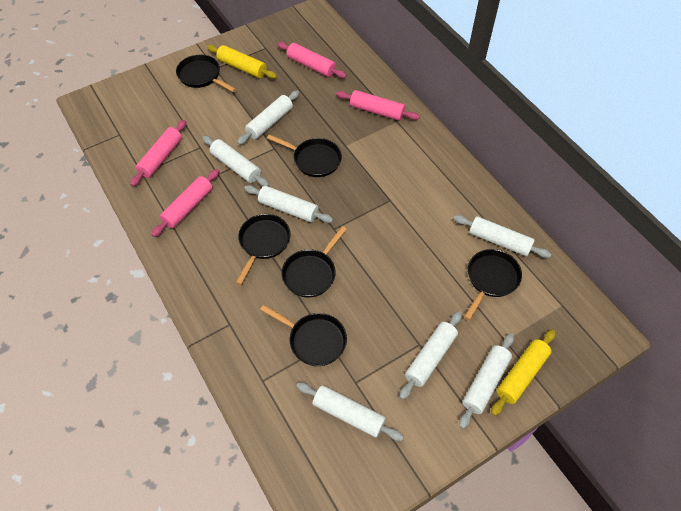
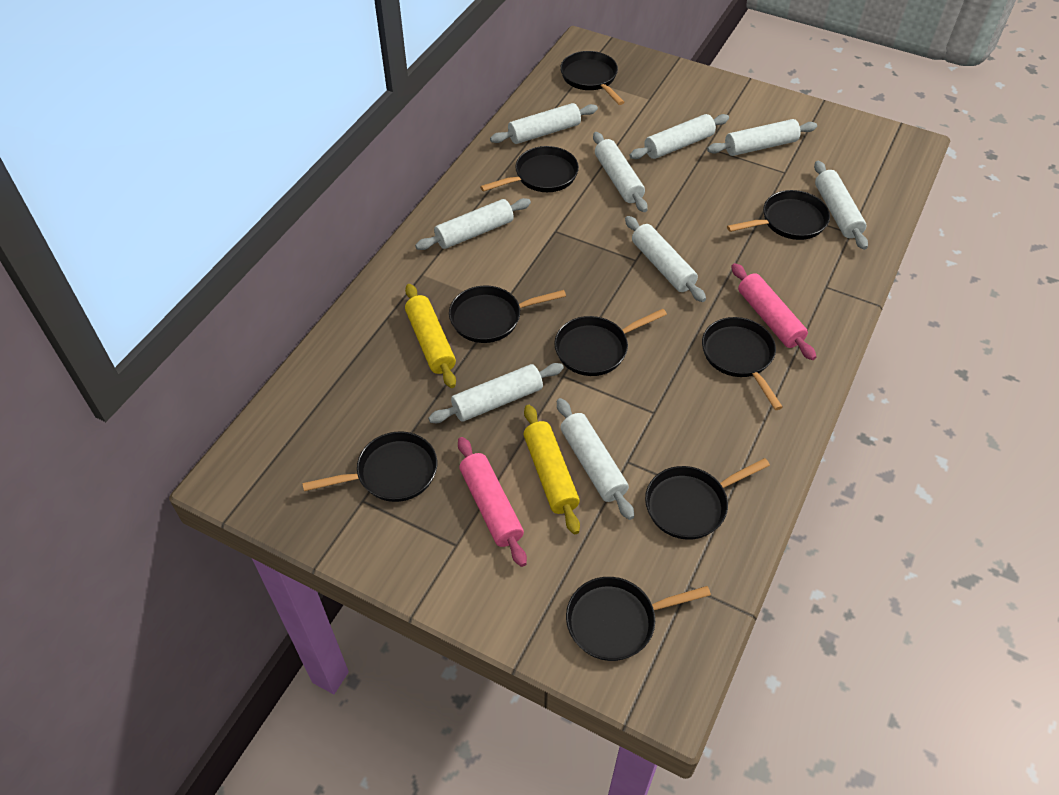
black pan: [176,55,236,92] [236,214,291,285] [260,305,347,366] [267,134,342,177] [282,226,347,297] [464,249,522,320] = 6 -> [302,431,437,502] [449,286,566,343] [480,146,579,192] [554,309,667,376] [560,51,624,105] [566,577,711,661] [645,458,770,540] [702,317,783,410] [727,190,830,240] = 9
pink rolling pin: [130,120,186,186] [151,169,220,237] [277,42,347,78] [336,90,420,121] = 4 -> [458,437,527,567] [731,263,816,360] = 2
white rolling pin: [202,136,269,187] [237,91,299,145] [244,185,333,223] [296,383,404,441] [400,311,462,400] [454,215,551,258] [459,333,514,429] = 7 -> [415,198,531,250] [428,363,564,423] [490,103,598,144] [557,398,634,520] [593,132,648,212] [625,216,706,302] [630,114,729,159] [707,119,817,156] [814,161,868,250] = 9

